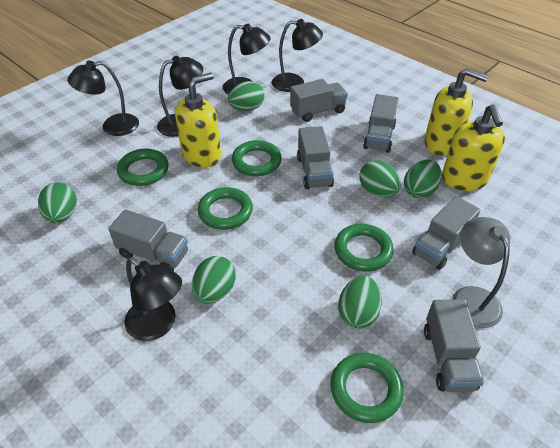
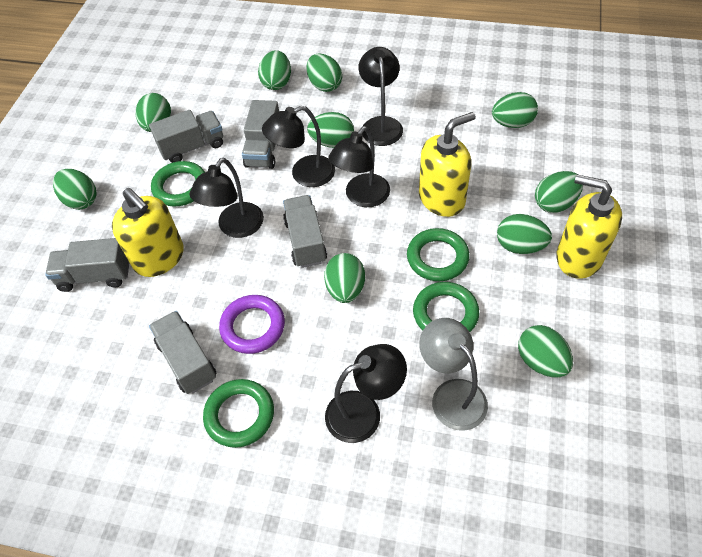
green egg: [38,182,77,223] [192,256,236,304] [228,81,264,111] [338,275,381,328] [359,160,401,197] [404,160,442,198] = 6 -> [53,169,97,210] [136,93,171,132] [258,50,291,90] [307,54,342,92] [307,112,354,148] [324,253,365,303] [492,92,538,128] [497,214,552,254] [518,325,573,378] [535,171,583,213] = 10
green ring: [117,149,168,186] [198,187,253,230] [232,140,282,177] [331,353,404,423] [334,224,394,272] = 5 -> [151,161,205,207] [203,379,274,448] [407,228,470,281] [413,282,479,332] = 4
grey truck: [108,209,188,271] [290,79,348,122] [297,126,334,189] [363,94,399,153] [412,196,481,270] [424,299,484,392] = 6 -> [45,238,129,292] [149,110,223,163] [149,311,217,394] [242,100,279,169] [283,195,327,268] = 5
purple ring: none = 0 -> [219,295,285,354] = 1

